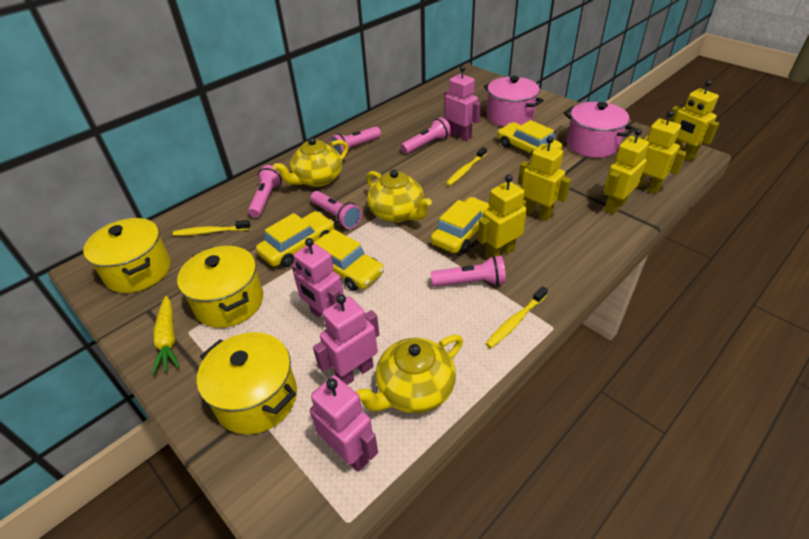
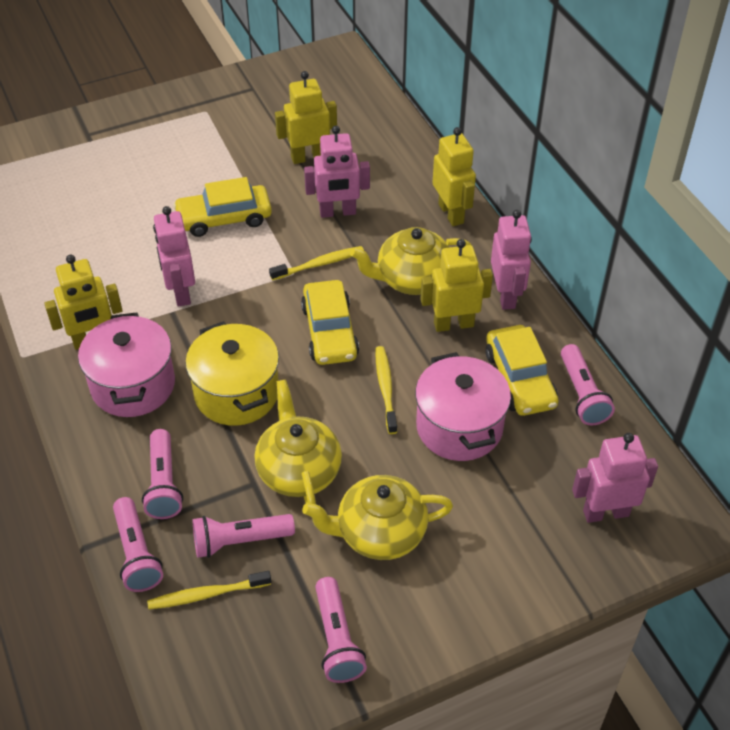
yellow car: [256,211,334,267] [314,229,384,291] [431,197,490,253] [498,120,562,157] = 4 -> [173,177,272,237] [301,280,359,365] [485,325,559,416] = 3
yellow carrot: [152,296,180,375] = 1 -> none = 0
yellow pot: [83,218,171,293] [177,246,263,328] [197,332,297,435] = 3 -> [185,321,279,426] = 1
yellow robot: [477,174,527,259] [518,136,571,221] [604,128,649,214] [637,110,687,194] [669,80,719,161] = 5 -> [44,255,123,350] [275,71,337,164] [420,239,493,332] [433,127,476,226] = 4

